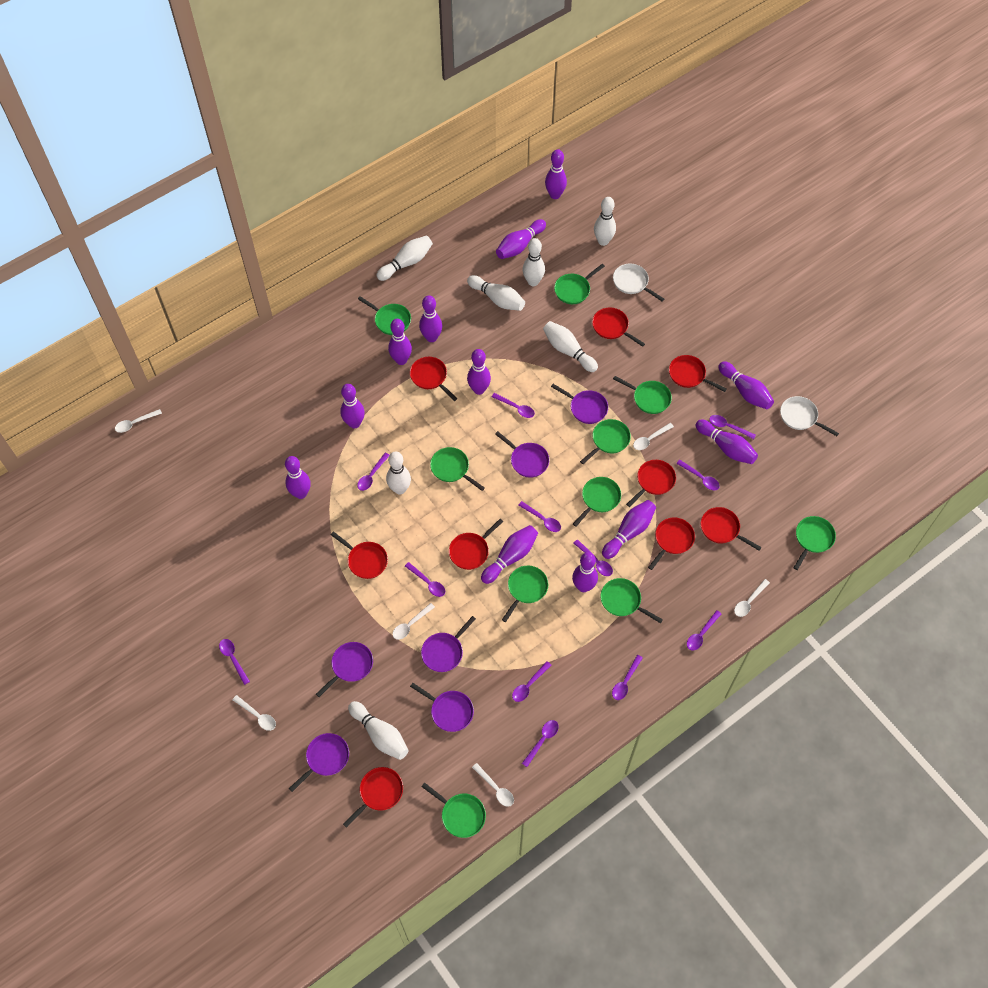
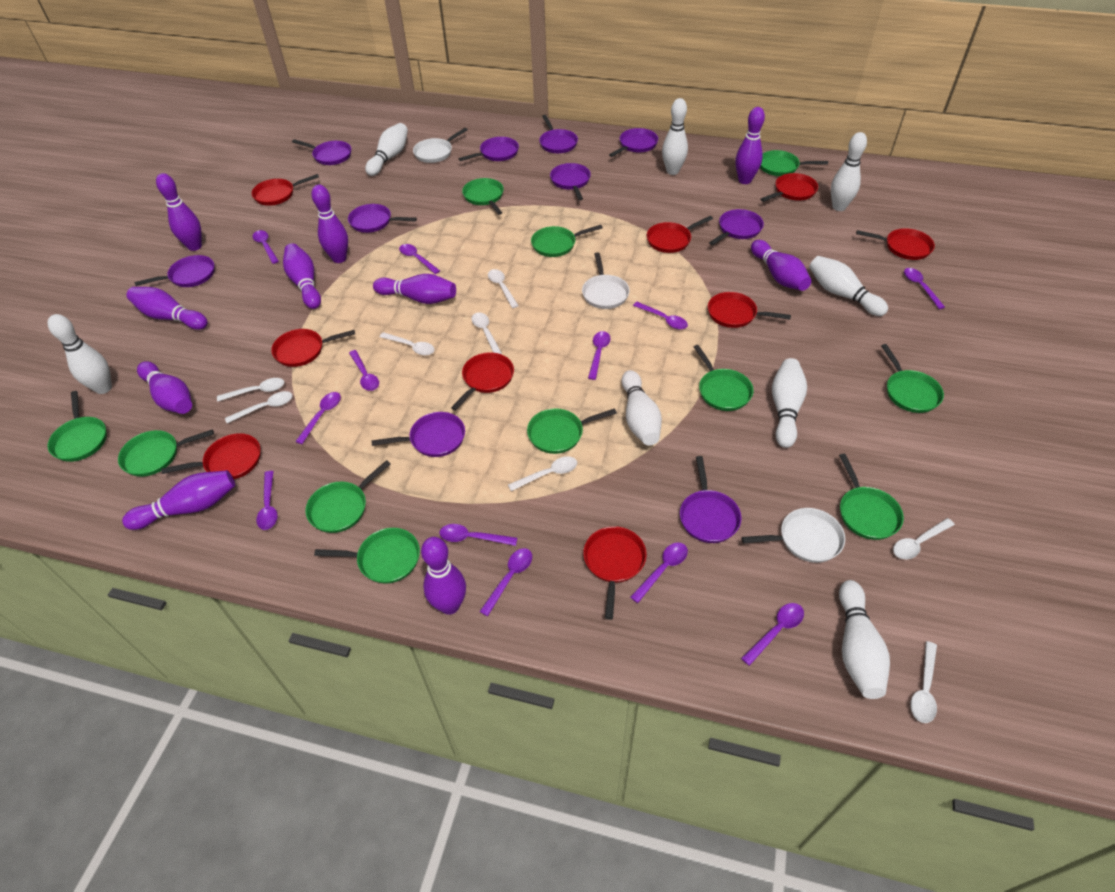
green pan: [358,296,411,335] [422,783,486,838] [430,447,485,491] [502,566,548,622] [554,264,605,304] [573,477,621,527] [580,419,631,464] [600,578,663,623] [613,376,672,414] [793,516,836,570] = 10 -> [47,391,107,462] [118,429,214,477] [306,460,391,533] [314,528,420,584] [462,178,504,215] [527,408,617,454] [531,225,603,257] [694,345,754,411] [760,150,828,176] [839,454,904,540] [881,344,944,413] = 11
purple bowling pin: [285,456,311,499] [340,384,365,428] [388,319,412,365] [419,295,442,342] [467,349,491,395] [481,525,538,584] [496,219,546,259] [545,149,567,199] [572,552,598,592] [602,500,656,559] [696,420,758,464] [718,361,774,409] = 12 -> [122,470,235,530] [126,287,208,330] [137,361,192,414] [156,173,202,251] [283,243,321,309] [312,185,348,263] [373,274,456,304] [421,537,466,615] [735,107,765,184] [751,240,811,291] = 10
purple pan: [289,733,349,792] [316,642,373,697] [410,683,474,732] [421,616,476,672] [495,431,549,478] [551,384,608,424] = 6 -> [134,255,215,287] [292,139,351,165] [348,204,417,233] [371,412,465,457] [459,137,519,161] [539,115,578,153] [550,163,591,200] [609,128,658,157] [680,456,741,543] [709,209,764,245] = 10
white bowling pin: [348,701,409,760] [376,235,433,281] [386,452,411,495] [467,275,525,311] [523,238,545,286] [543,321,598,372] [594,197,616,246] = 7 -> [48,314,112,394] [365,123,408,176] [622,370,662,445] [662,98,688,175] [772,358,807,448] [809,256,888,316] [831,132,867,211] [839,580,890,699] = 8
white pan: [613,264,664,302] [780,396,839,436] = 2 -> [413,128,468,163] [582,252,630,309] [742,508,845,563] = 3
white spoon: [115,409,162,433] [233,695,276,731] [393,603,435,640] [472,763,514,807] [633,423,674,450] [734,579,770,617] = 6 -> [217,378,284,402] [225,391,293,423] [380,332,435,356] [472,313,502,354] [488,269,519,308] [508,456,577,491] [893,518,955,559] [911,641,937,723] = 8

